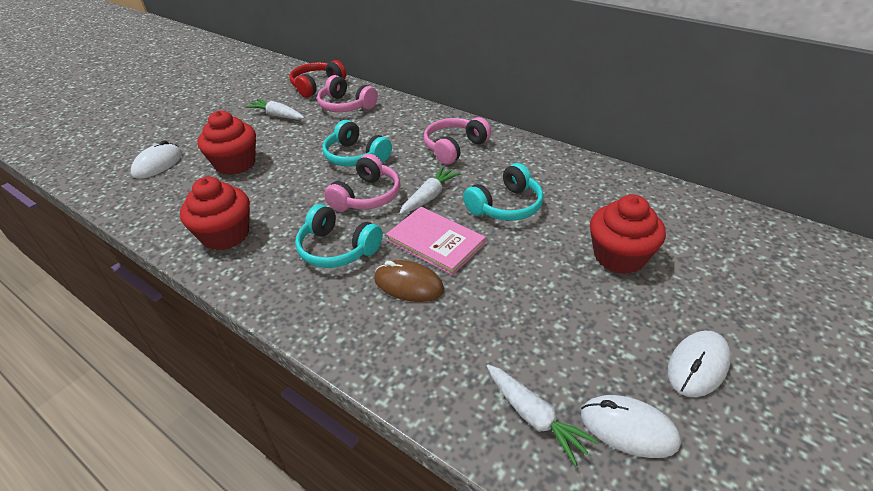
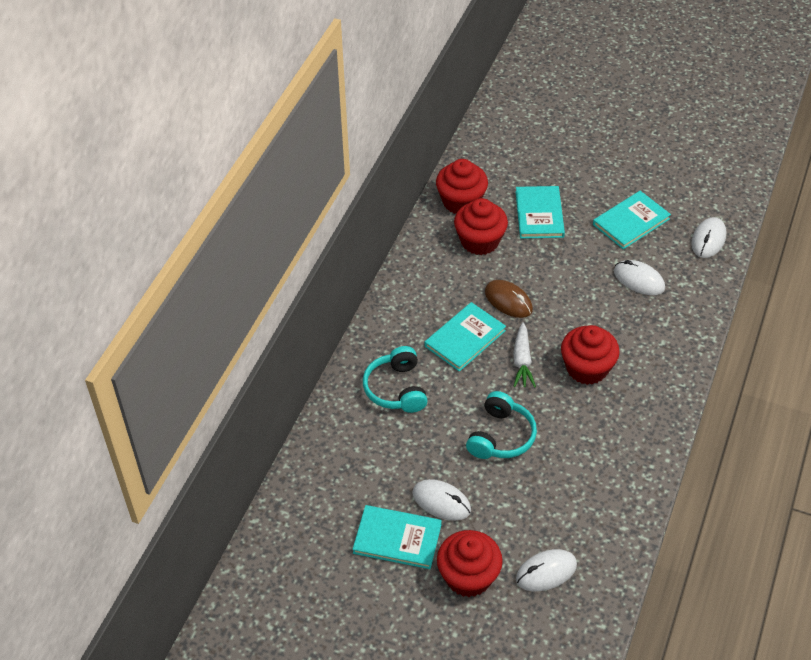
pink book: [386,207,486,275] = 1 -> none = 0
pink headphones: [317,75,378,112] [324,154,400,212] [424,117,491,165] = 3 -> none = 0
red cupcake: [180,177,250,251] [197,111,256,175] [590,195,666,274] = 3 -> [436,159,488,214] [437,530,503,597] [454,198,508,255] [561,325,620,385] = 4
red headphones: [290,60,346,98] = 1 -> none = 0
turquoise book: none = 0 -> [352,505,442,569] [424,302,506,372] [516,186,565,239] [593,191,671,249] = 4
turquoise headphones: [295,204,383,268] [322,120,392,167] [463,163,544,221] = 3 -> [363,346,428,413] [466,391,537,459] = 2
white carrot: [246,99,304,120] [399,166,461,214] [487,364,599,466] = 3 -> [513,322,536,387] = 1
white mouse: [131,140,182,179] [581,395,681,458] [668,331,731,397] = 3 -> [412,479,471,521] [516,549,577,591] [614,260,665,295] [691,217,726,258] = 4

